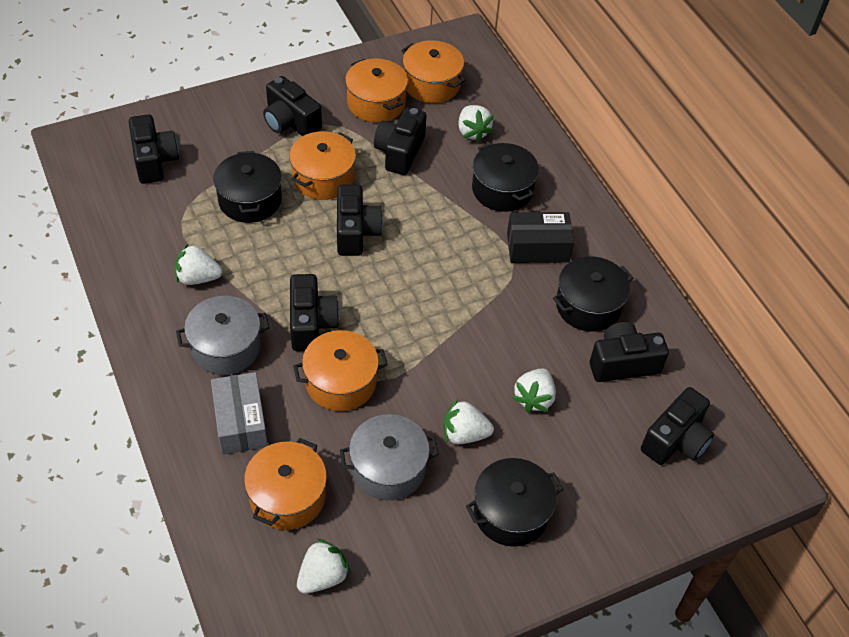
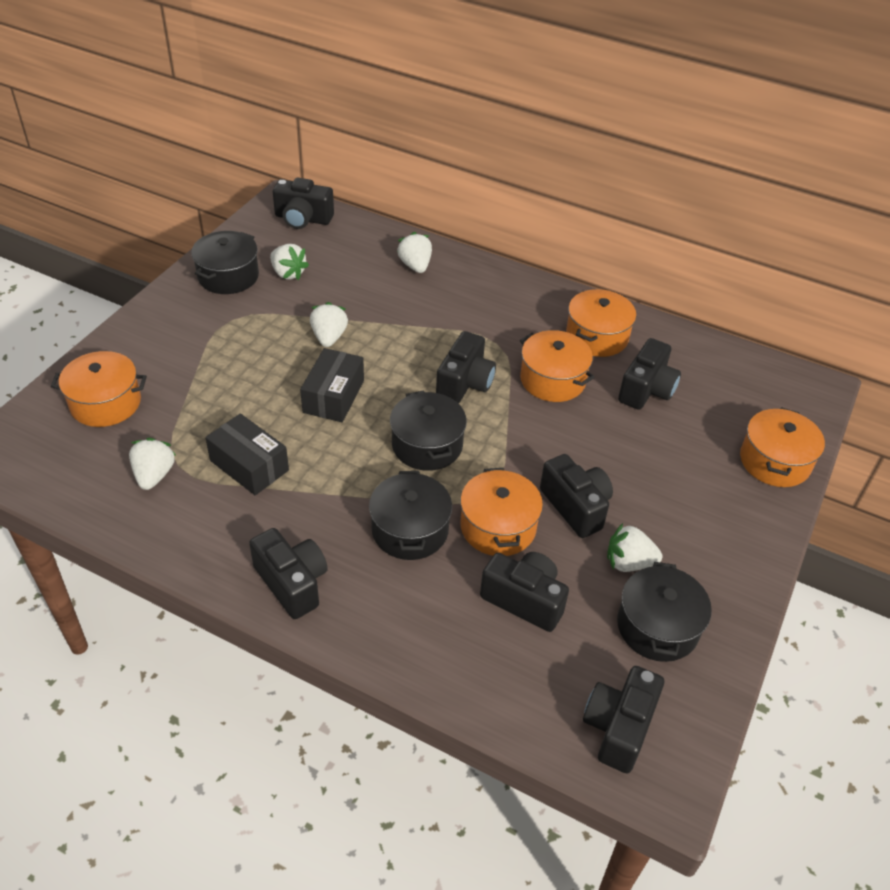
black box: [507,212,574,263] = 1 -> [205,413,289,495] [300,348,364,422] = 2
grey box: [211,372,268,455] = 1 -> none = 0
grey pot: [176,296,270,375] [340,414,439,500] = 2 -> none = 0

